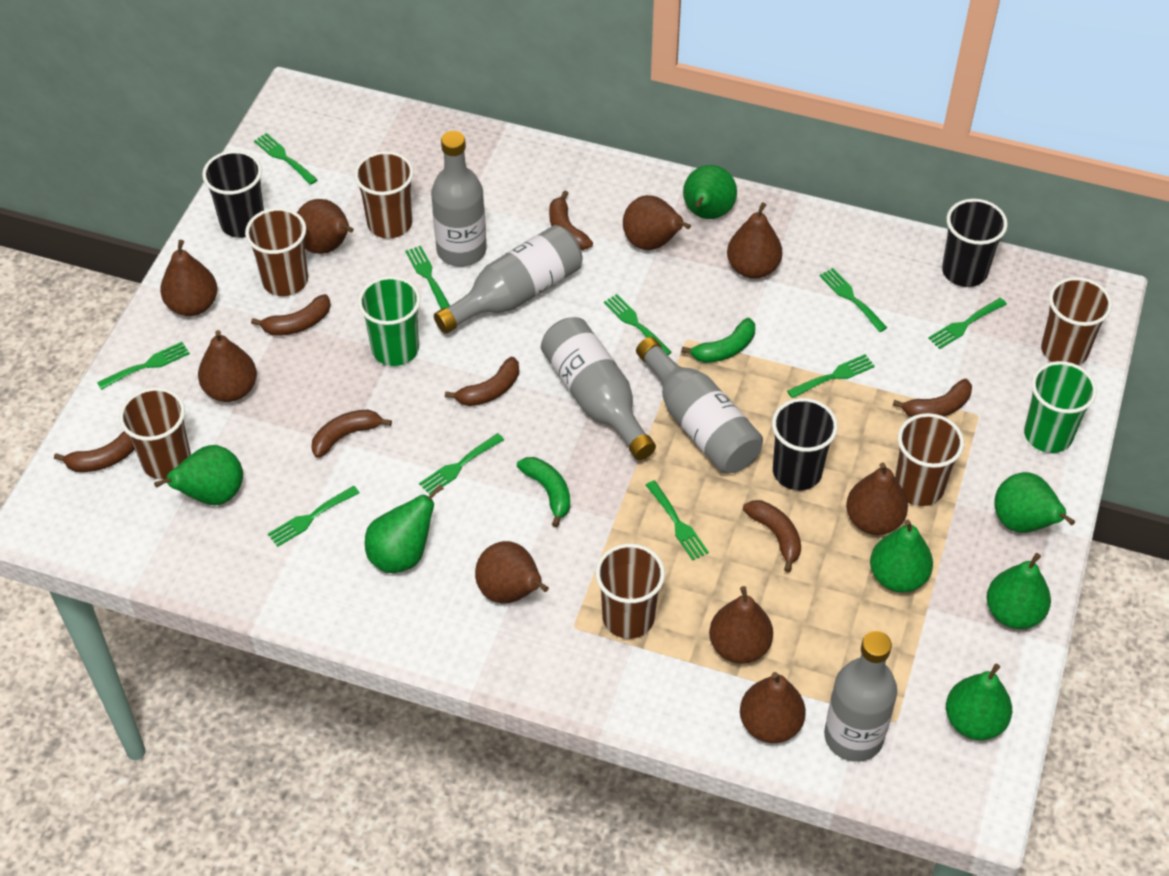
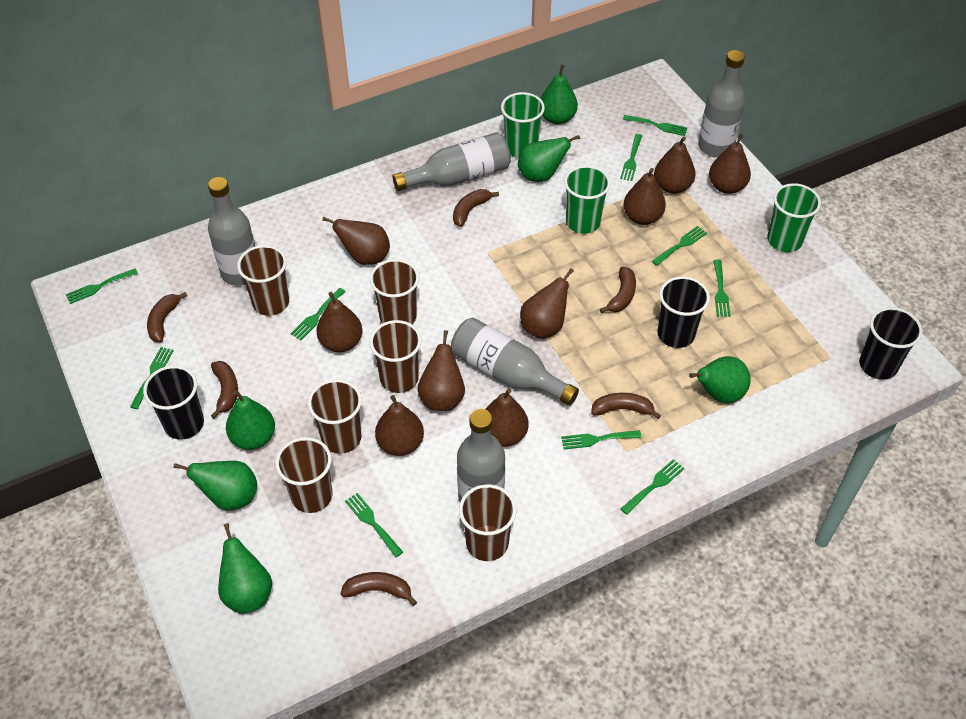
brown banana: [54,431,135,472] [251,294,331,336] [311,410,392,458] [445,357,519,406] [549,190,593,250] [743,500,801,572] [893,379,972,417] = 7 -> [147,292,187,342] [211,361,238,419] [341,572,417,606] [453,189,499,227] [591,393,661,419] [600,267,636,313] = 6
green banana: [517,457,570,527] [681,318,755,363] = 2 -> none = 0
green cup: [358,276,421,366] [1024,361,1097,453] = 2 -> [501,92,545,158] [564,165,611,234] [767,183,821,252] = 3
green pear: [154,445,243,505] [365,484,444,573] [683,165,737,219] [870,519,933,592] [946,664,1012,740] [987,553,1051,629] [994,472,1075,533] = 7 -> [173,461,257,510] [218,523,272,614] [226,390,275,450] [518,135,580,182] [540,65,578,124] [689,356,751,403] = 6

